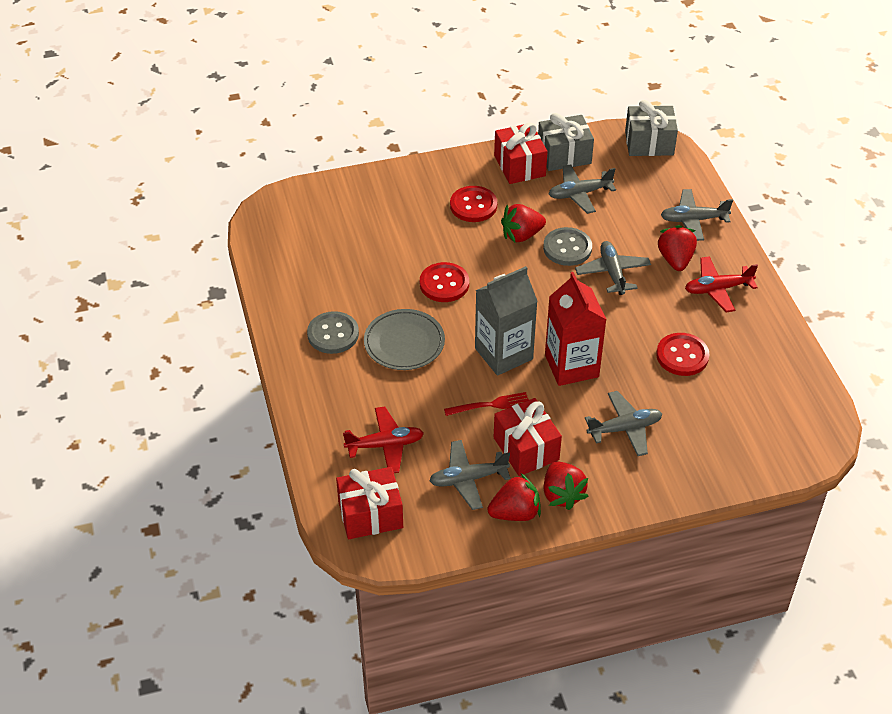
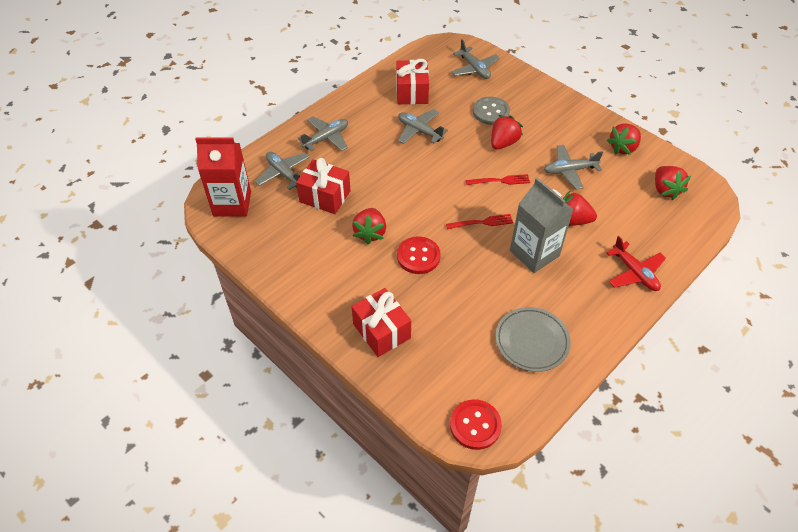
grey button: [307,311,359,354] [543,227,592,266] = 2 -> [473,97,510,125] = 1
grey gift: [538,113,594,171] [625,100,678,156] = 2 -> none = 0
red button: [420,262,469,302] [450,186,497,222] [656,333,709,376] = 3 -> [397,236,441,274] [450,399,502,450] = 2
red fork: [444,392,529,416] = 1 -> [446,214,513,229] [466,174,530,185] = 2
red plane: [343,407,424,473] [685,256,758,313] = 2 -> [606,236,666,291] = 1
red strawberry: [487,473,541,521] [501,204,546,242] [543,461,589,510] [657,225,697,271] = 4 -> [352,208,386,245] [491,115,523,150] [563,190,597,226] [607,124,641,155] [655,166,691,200] = 5

